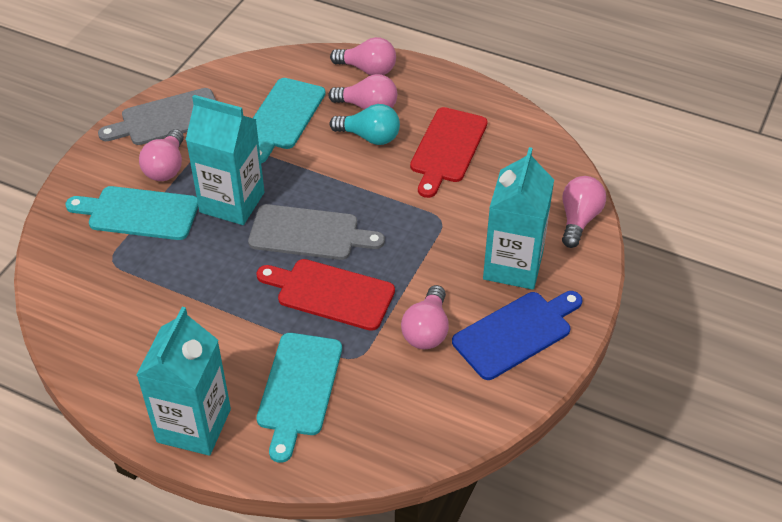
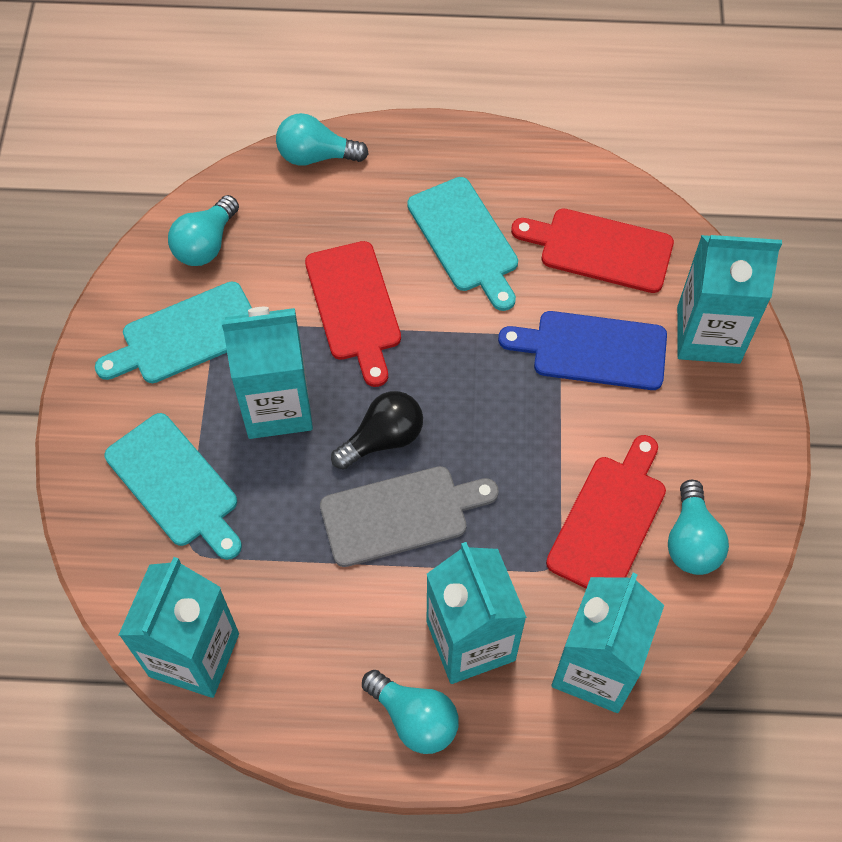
black light bulb: none = 0 -> [331,391,423,470] = 1
grey cutting board: [98,88,216,145] [248,204,385,260] = 2 -> [320,466,499,567] = 1
pink light bulb: [139,129,184,181] [328,74,397,109] [330,37,396,75] [401,285,449,349] [562,176,606,248] = 5 -> none = 0
red cutting board: [256,259,395,331] [410,107,488,198] = 2 -> [305,241,401,387] [511,208,674,293] [546,435,666,588] = 3
turquoise carton: [136,307,231,456] [186,95,265,225] [483,147,554,290] = 3 -> [119,557,239,698] [221,307,313,439] [427,542,527,684] [552,573,664,713] [677,235,782,364] = 5
turquoise light bulb: [330,104,400,145] = 1 -> [168,195,239,266] [276,113,369,166] [362,670,459,754] [668,480,729,575] = 4

